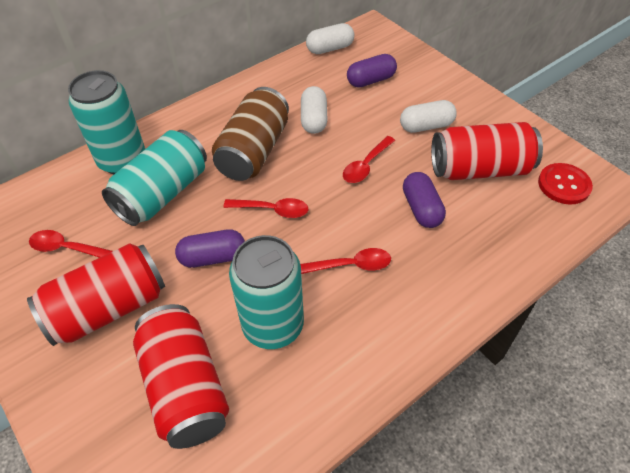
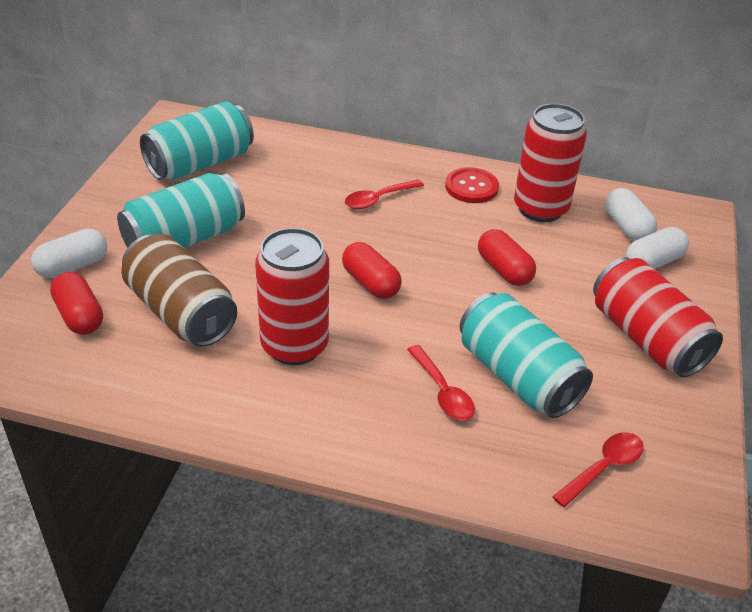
purple capsule: [175,229,245,268] [347,54,397,88] [403,172,446,228] = 3 -> none = 0
red capsule: none = 0 -> [50,272,103,335] [342,242,402,299] [478,229,536,286] = 3
red spoon: [29,230,112,258] [224,198,308,218] [300,248,391,274] [343,136,395,183] = 4 -> [345,179,424,209] [407,345,475,421] [552,432,644,508] = 3

